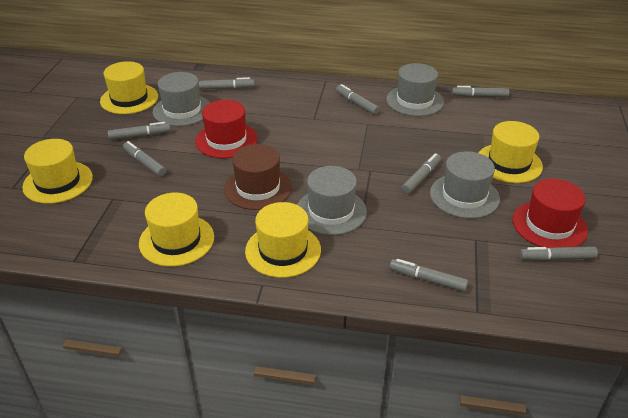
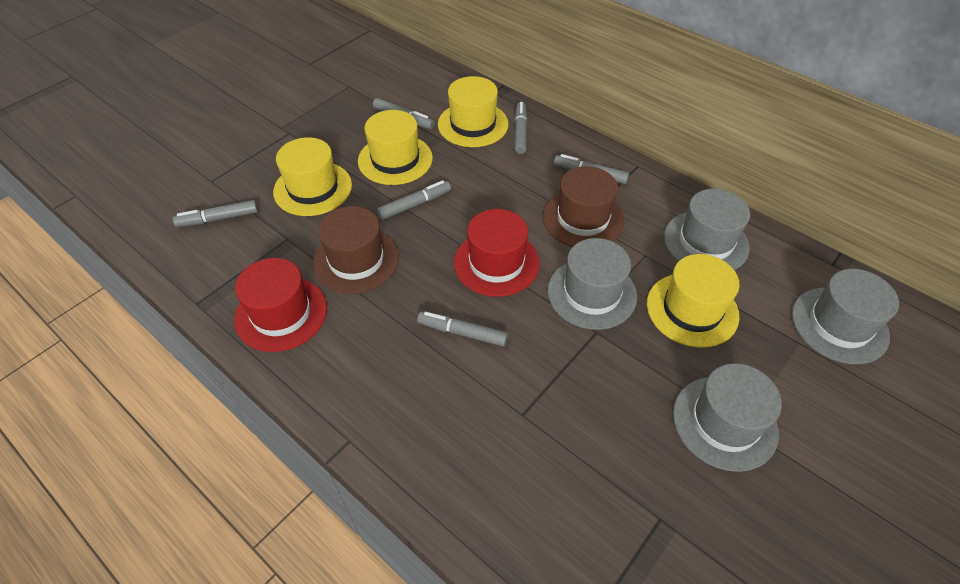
brown hat: [224,144,292,210] = 1 -> [313,206,399,294] [543,166,624,247] = 2
grey marker: [108,122,171,140] [123,141,166,176] [199,77,254,90] [336,84,380,115] [390,259,468,292] [402,153,441,194] [452,86,509,97] [519,246,598,261] = 8 -> [173,200,258,227] [373,98,435,129] [377,180,451,220] [417,311,508,346] [515,102,527,154] [554,154,629,184] = 6
yellow hat: [22,139,93,204] [100,61,158,114] [139,193,214,267] [245,202,321,278] [478,121,543,183] = 5 -> [273,137,352,216] [358,110,433,185] [438,76,509,147] [647,254,740,348] = 4

